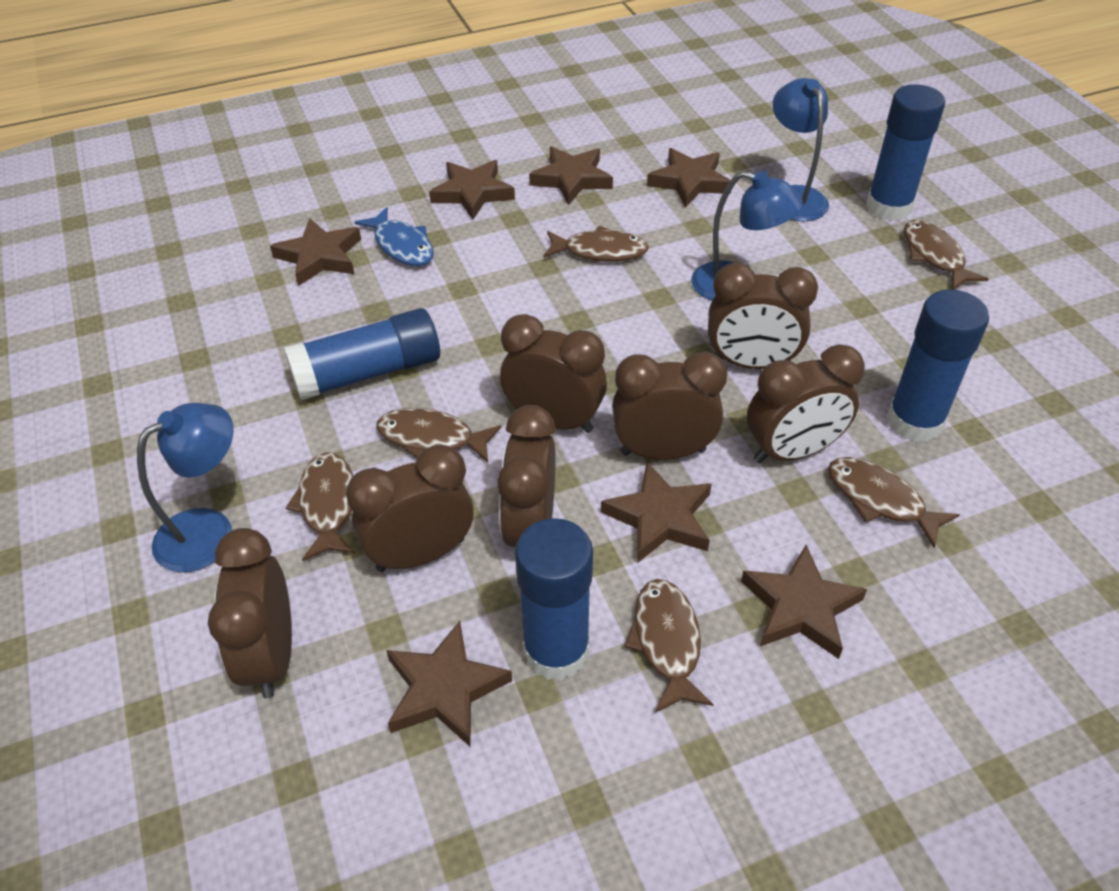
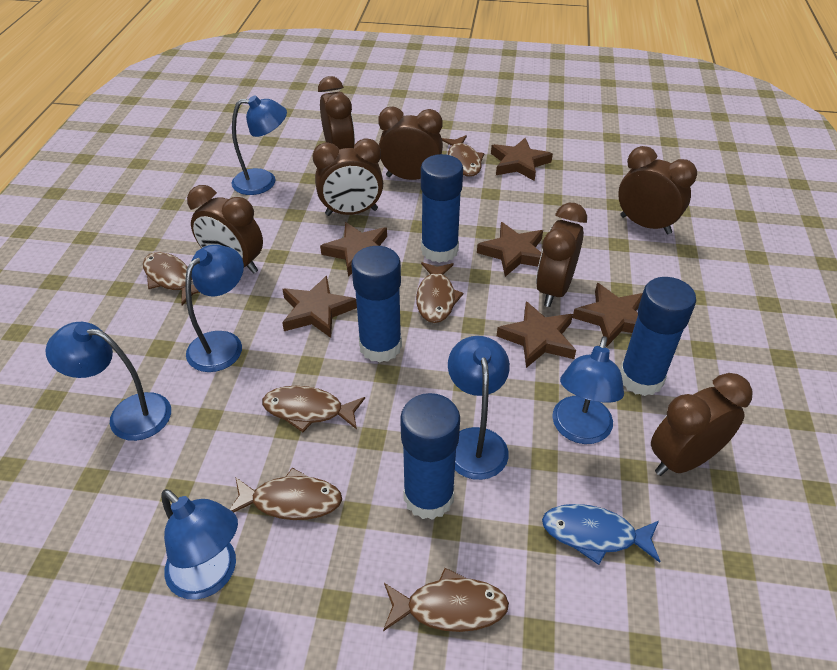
blue lamp: [137,403,233,572] [691,171,803,301] [773,78,829,221] = 3 -> [45,322,171,441] [161,489,238,600] [185,245,244,372] [231,95,287,195] [448,336,510,480] [552,336,624,444] = 6
brown star: [270,218,361,286] [386,621,512,747] [429,160,515,219] [529,146,613,205] [601,462,712,562] [647,148,731,208] [741,545,867,659] = 7 -> [282,276,357,338] [320,222,387,277] [477,222,543,277] [491,138,553,181] [497,301,576,368] [572,283,643,347] = 6

